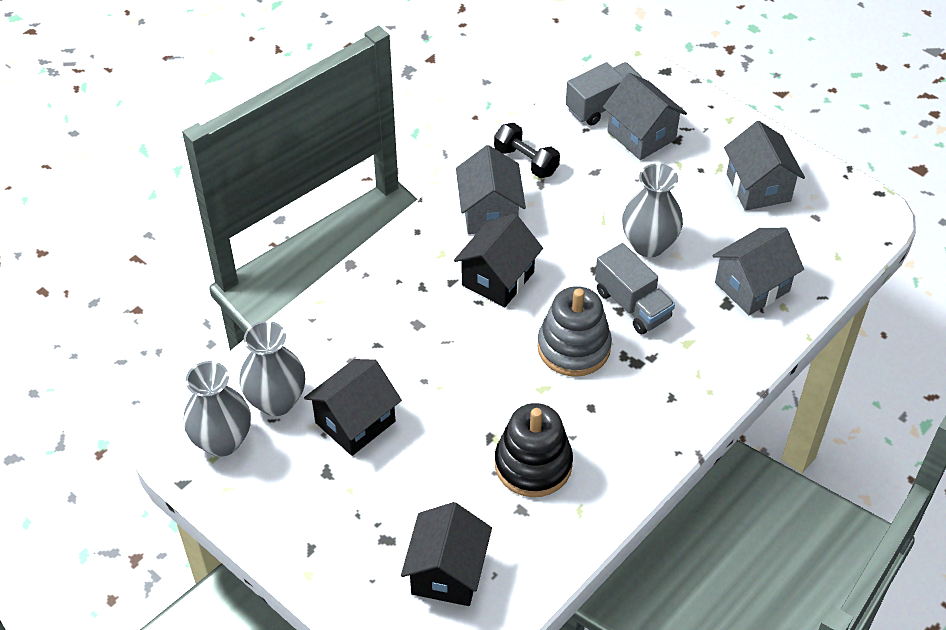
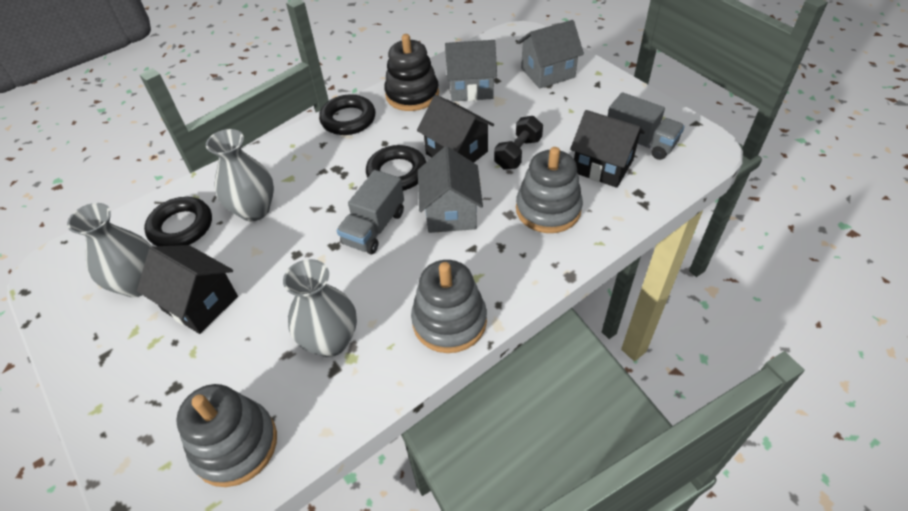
black ring: none = 0 -> [144,197,212,246] [319,94,375,135] [366,145,426,191] = 3
grey house: [456,145,526,234] [603,73,687,160] [712,228,804,315] [724,121,805,211] = 4 -> [418,146,483,233] [445,40,497,102] [518,20,584,89] = 3
grey stacking toy: [537,286,612,377] = 1 -> [176,384,277,487] [411,260,487,353] [516,147,583,233] = 3

